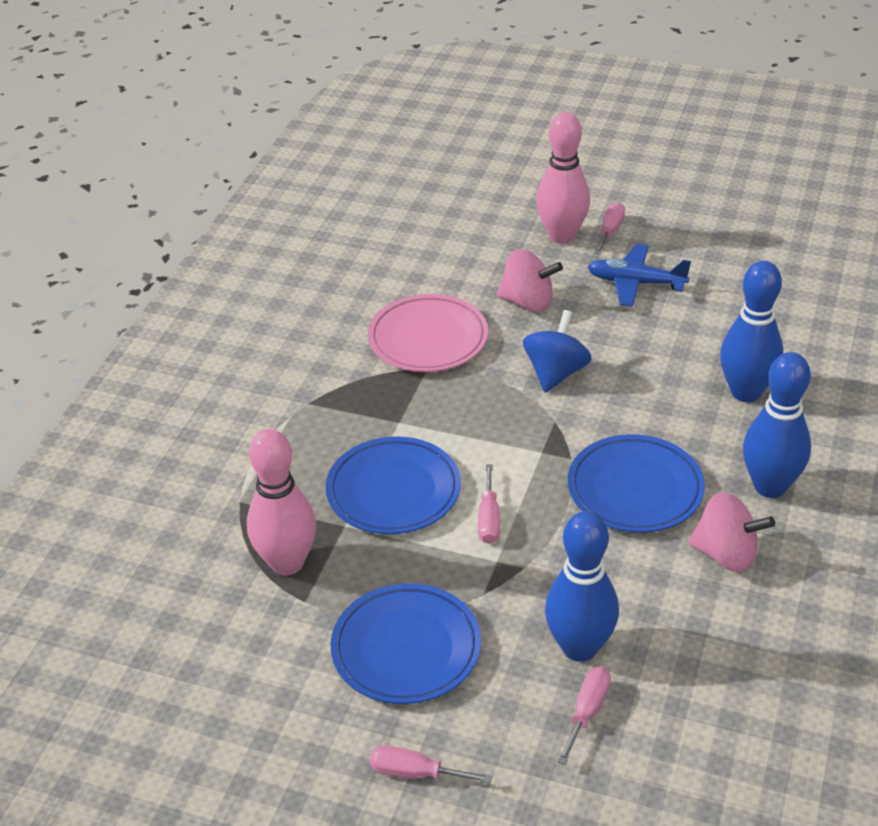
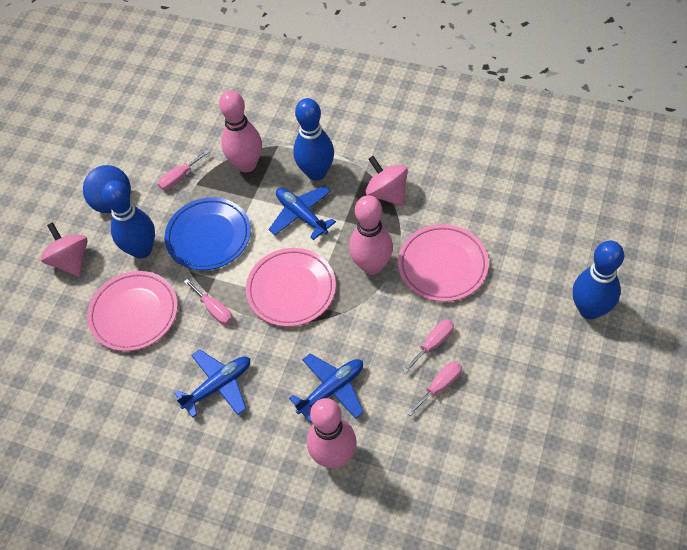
blue plane: [588,244,691,307] = 1 -> [174,350,250,418] [268,186,336,240] [289,353,364,423] = 3
blue plate: [326,437,461,534] [330,583,481,704] [568,434,705,533] = 3 -> [165,197,251,270] = 1
pink bowling pin: [247,429,316,576] [536,112,590,244] = 2 -> [219,90,262,173] [307,398,356,468] [349,195,393,275] = 3
pink plate: [368,294,488,372] = 1 -> [87,271,178,351] [246,248,336,327] [398,224,489,302] = 3

